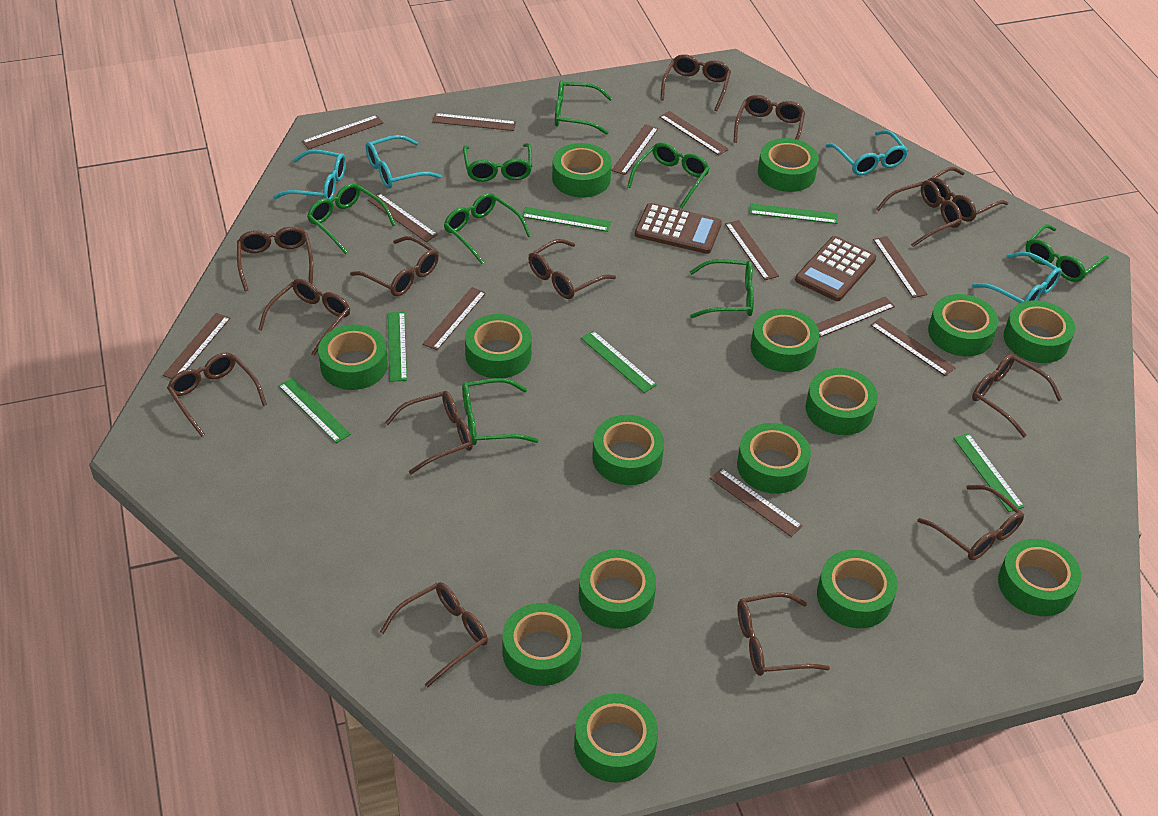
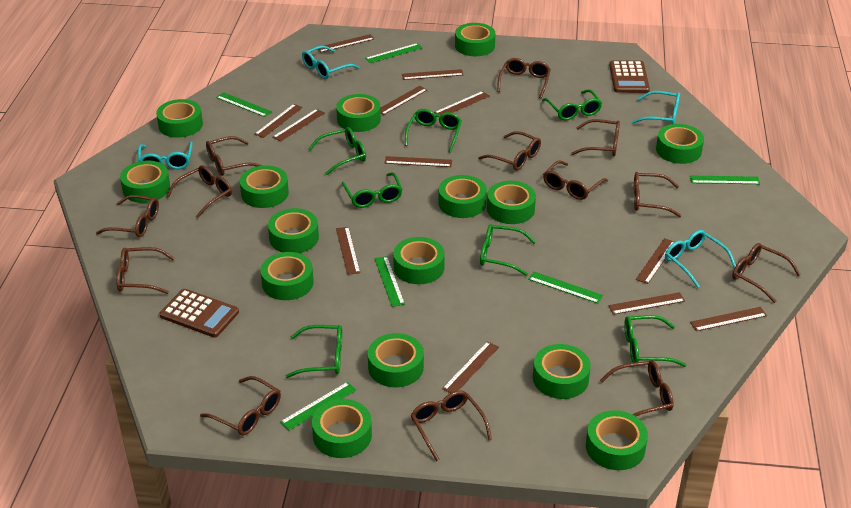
brown glasses: [167,352,267,437] [237,226,313,291] [258,279,350,356] [350,236,439,296] [380,582,488,688] [385,391,473,474] [528,239,616,299] [660,54,731,111] [733,95,805,143] [737,592,830,676] [876,180,962,247] [917,485,1024,560] [928,167,1008,222] [972,354,1062,437] = 14 -> [96,195,159,238] [116,247,174,294] [166,165,232,218] [200,376,281,436] [206,136,263,176] [410,390,492,461] [478,131,541,171] [497,58,551,98] [543,160,608,200] [571,119,620,156] [600,360,674,416] [634,172,681,217] [732,243,801,303] = 13
green glasses: [307,183,396,254] [444,193,531,264] [462,378,539,445] [463,143,532,182] [555,80,612,135] [627,142,710,208] [690,259,754,318] [1026,224,1109,282] = 8 -> [285,325,342,378] [309,127,366,175] [342,172,402,208] [405,109,462,153] [480,224,536,276] [542,89,602,121] [624,315,686,367] = 7

